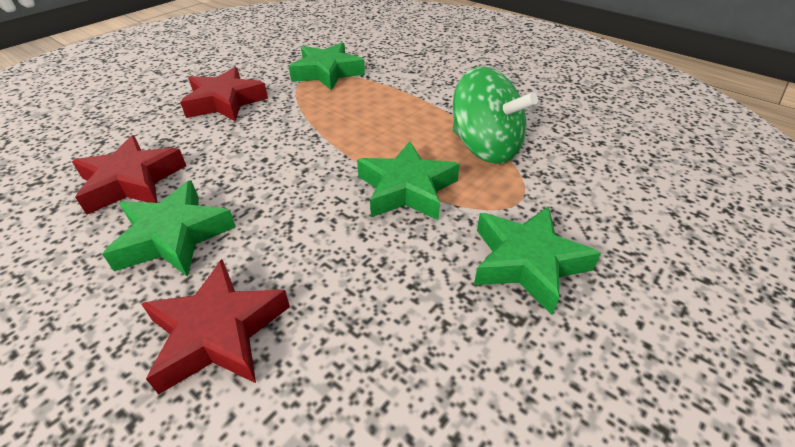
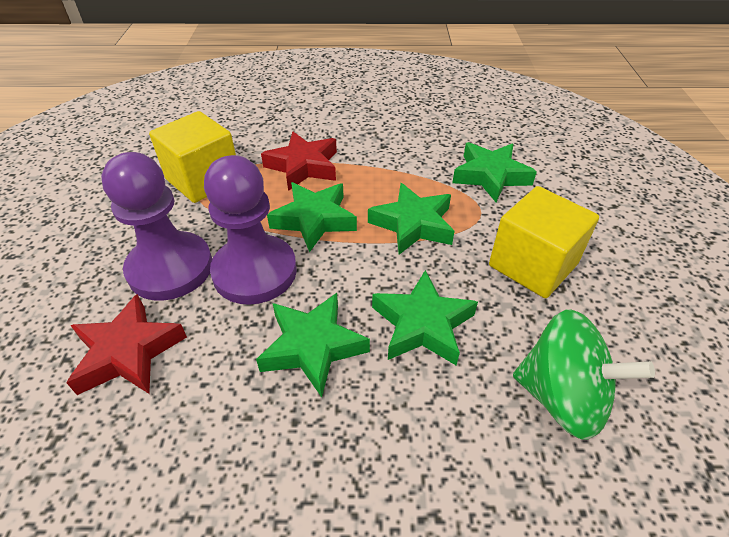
green star: [102,180,236,277] [289,42,365,91] [357,141,460,221] [474,206,601,315] = 4 -> [256,293,370,397] [267,182,357,252] [368,183,455,255] [372,270,478,366] [452,142,537,202] = 5
purple pawn: none = 0 -> [101,152,212,301] [204,155,297,305] = 2
red star: [72,135,186,214] [141,259,290,394] [180,67,268,122] = 3 -> [66,294,187,395] [261,132,337,191] = 2
yellow cube: none = 0 -> [149,111,236,203] [489,186,599,298] = 2

